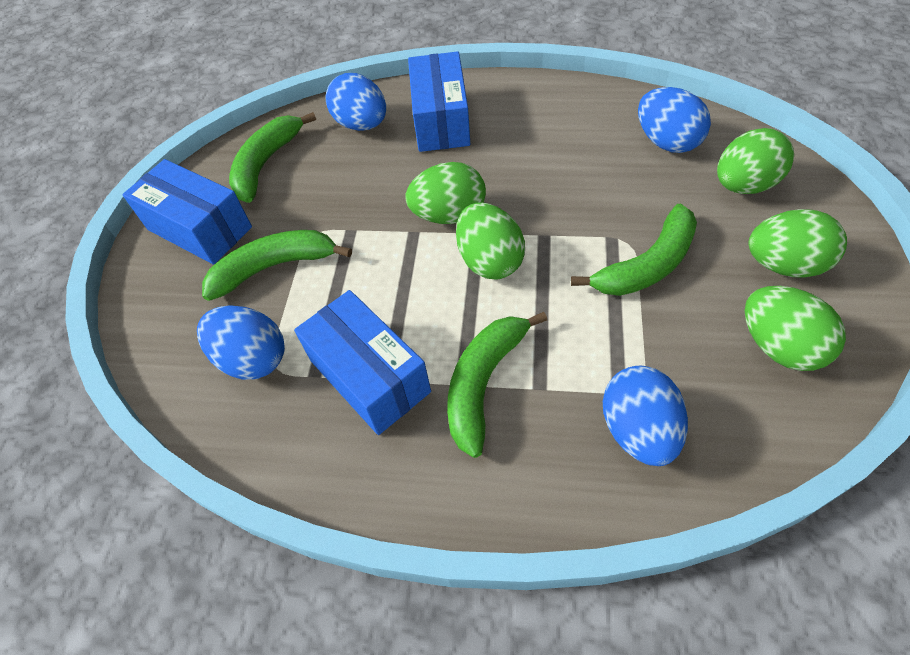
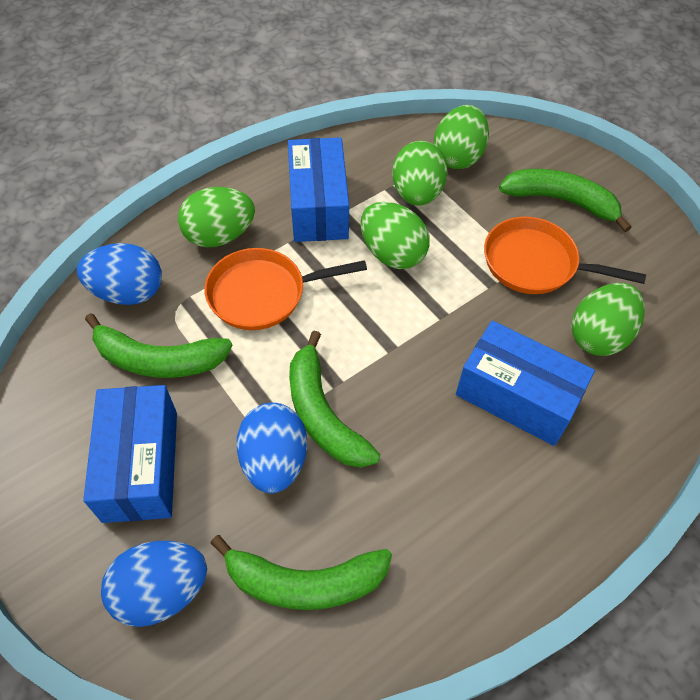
blue egg: [197,305,285,380] [326,73,386,131] [603,366,688,466] [638,87,711,153] = 4 -> [77,243,162,305] [101,541,207,627] [236,403,307,493] = 3
orange pan: none = 0 -> [204,248,367,330] [484,217,646,294] = 2

